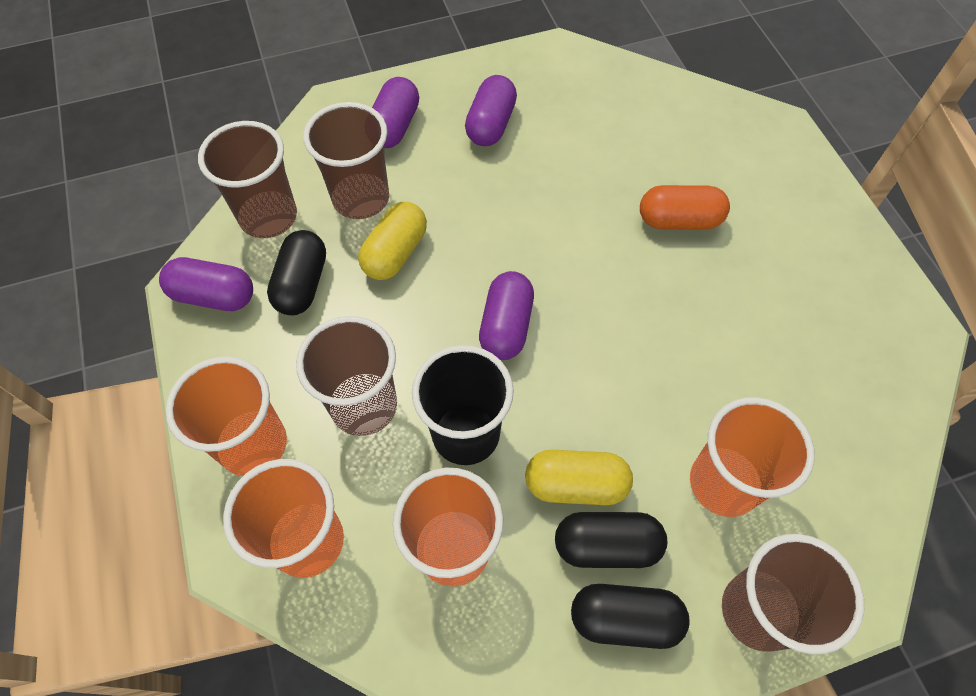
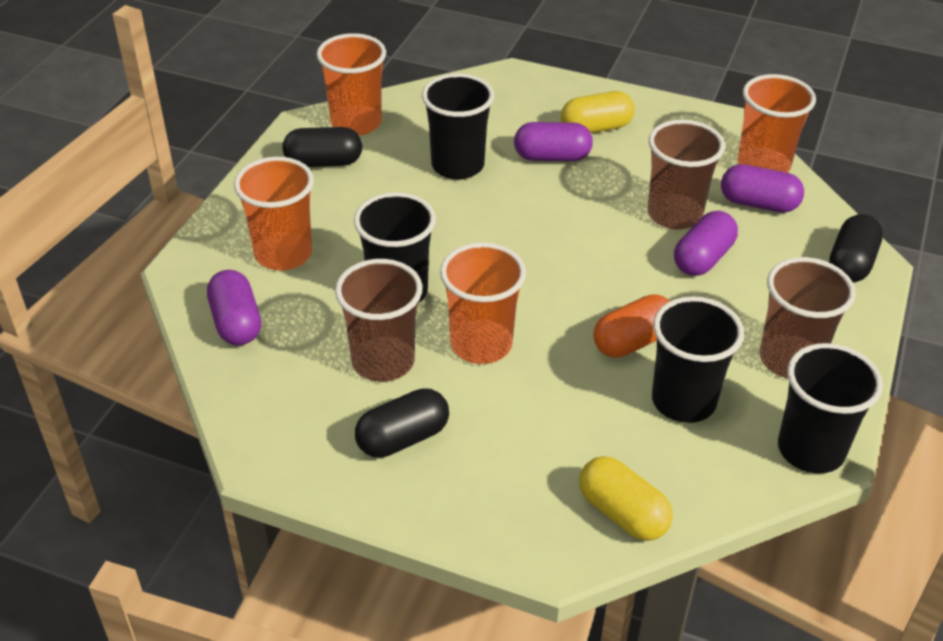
black cup: [412,345,514,465] = 1 -> [354,192,436,303] [422,74,494,179] [652,297,744,423] [778,343,883,474] = 4
brown cup: [198,121,297,238] [296,316,397,436] [303,102,389,219] [722,534,864,654] = 4 -> [335,259,423,382] [648,119,725,230] [760,257,855,379] = 3

